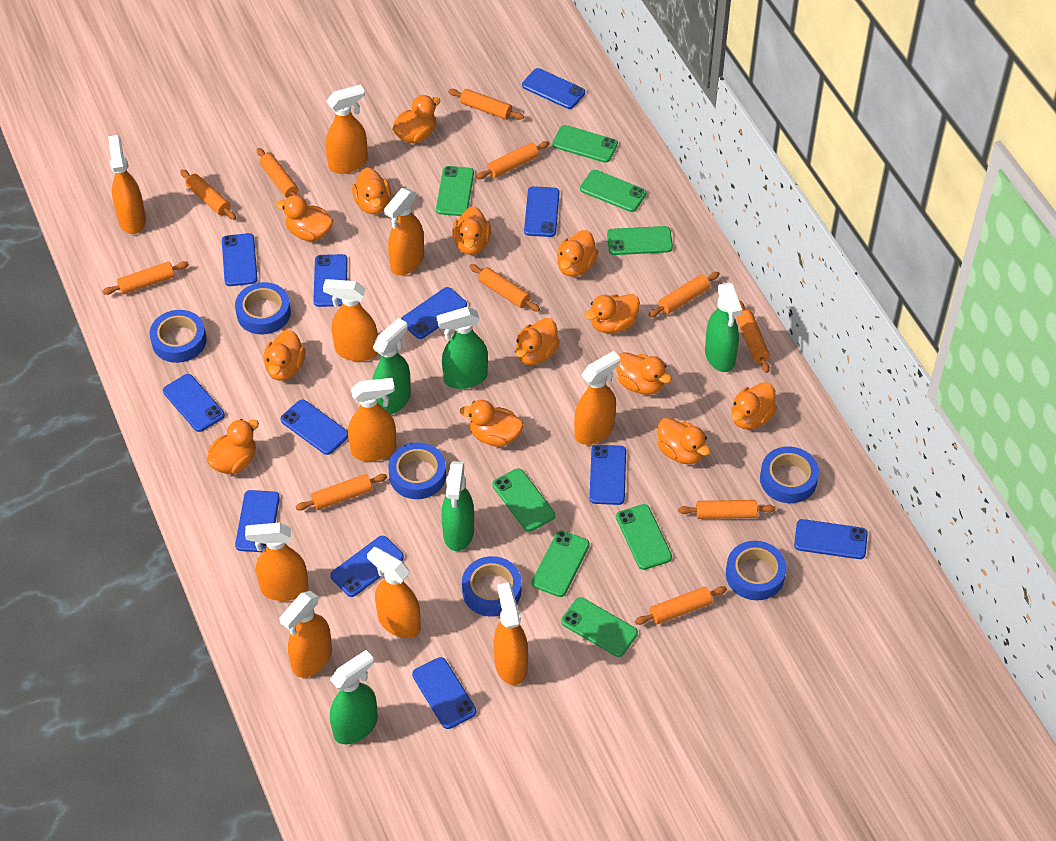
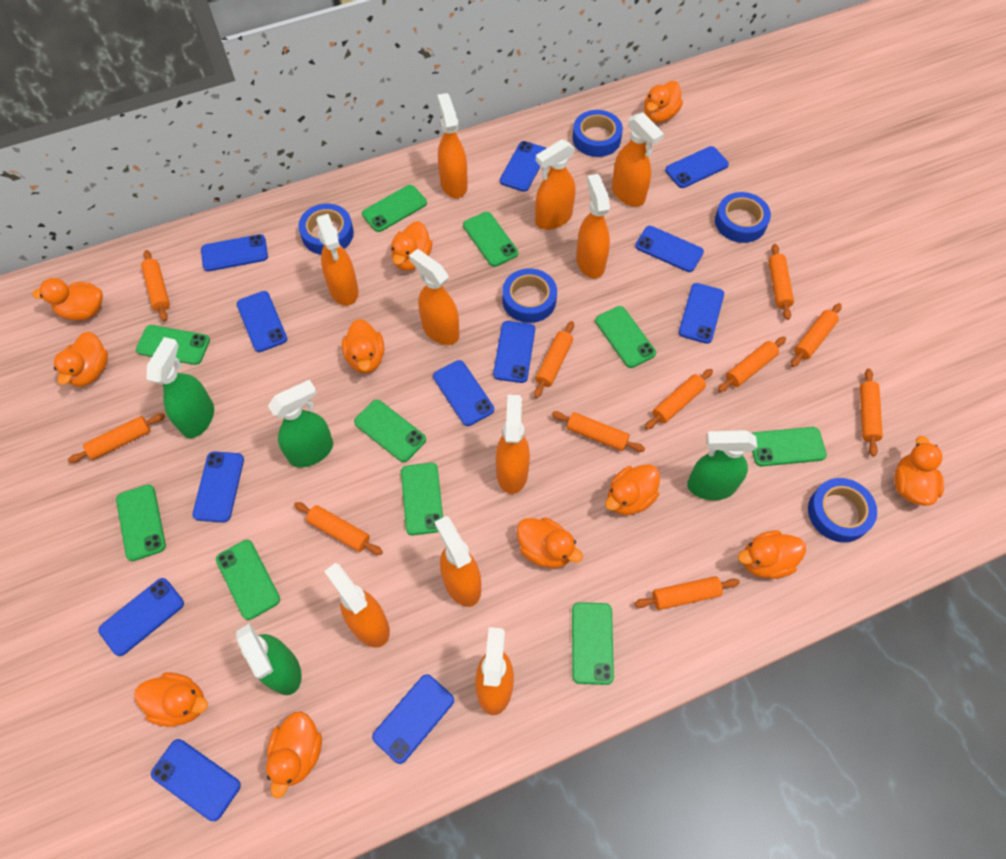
blue tape: [150,310,207,363] [235,282,291,335] [388,442,446,499] [462,556,521,617] [726,541,786,600] [760,446,819,503] = 6 -> [298,204,354,255] [502,268,557,323] [572,110,623,157] [715,192,771,243] [808,478,877,543] = 5
green phone: [436,166,474,216] [492,468,555,532] [532,530,590,597] [552,125,618,163] [561,597,638,657] [580,170,647,212] [607,226,673,255] [616,504,672,570] = 8 -> [116,485,166,561] [136,325,210,365] [216,540,280,620] [354,400,426,462] [362,185,427,232] [401,463,443,535] [463,212,518,267] [572,602,614,685] [595,306,656,368] [752,427,827,466] = 10
green spray bottle: [330,650,378,744] [372,318,411,415] [437,307,488,389] [441,461,474,551] [705,283,742,372] = 5 -> [146,337,214,438] [236,624,302,695] [268,380,333,468] [687,430,757,500] = 4
orange duck: [207,419,259,474] [263,329,305,381] [276,195,333,241] [352,167,391,214] [392,95,441,144] [452,206,491,255] [459,400,524,447] [515,318,560,365] [557,230,599,277] [584,294,640,334] [616,352,672,395] [657,417,711,464] [731,382,777,429] = 13 -> [32,278,103,321] [54,332,108,387] [134,672,208,727] [266,711,322,799] [342,319,384,373] [391,221,433,271] [517,517,583,568] [605,464,660,515] [644,81,683,123] [738,530,806,579] [894,436,944,506] = 11

